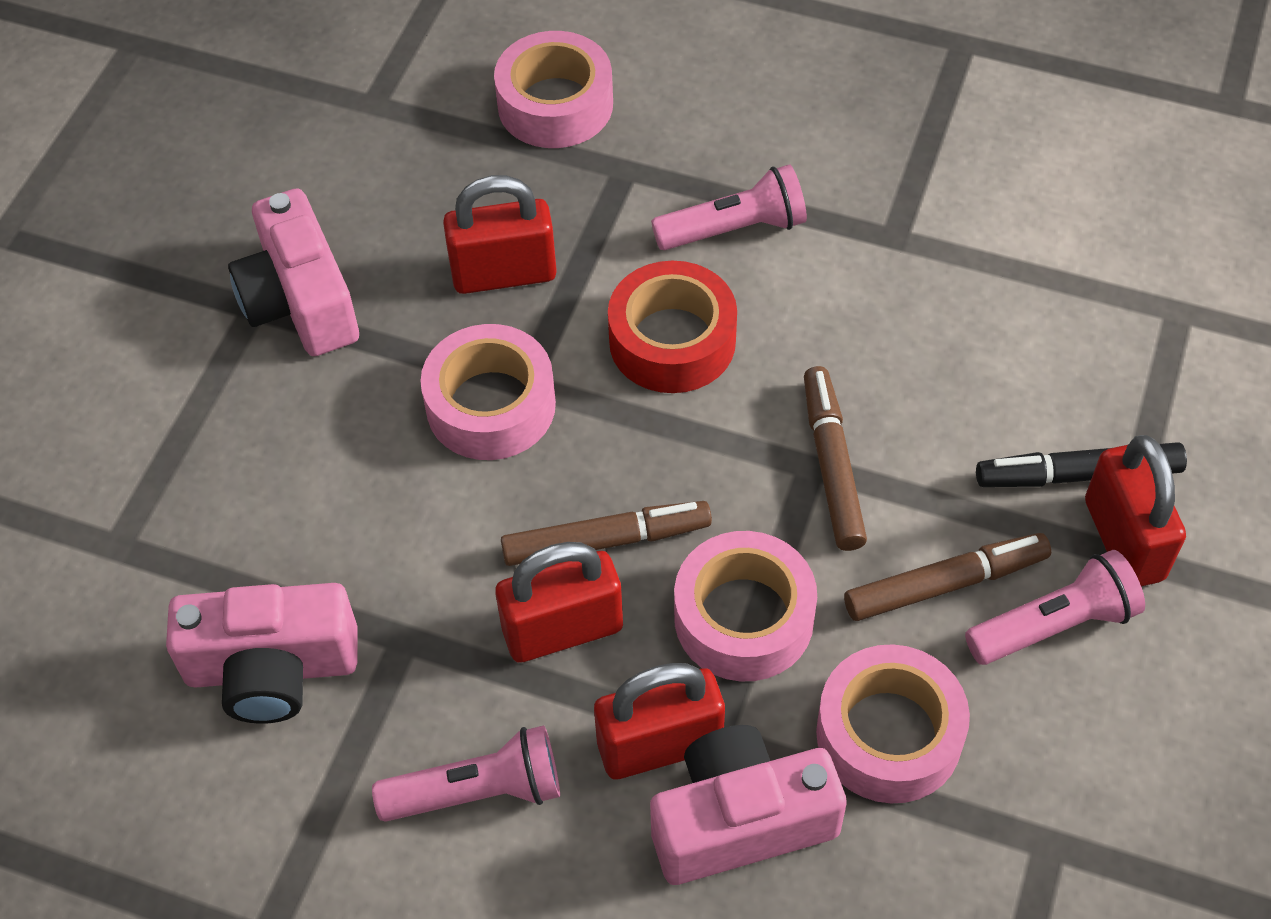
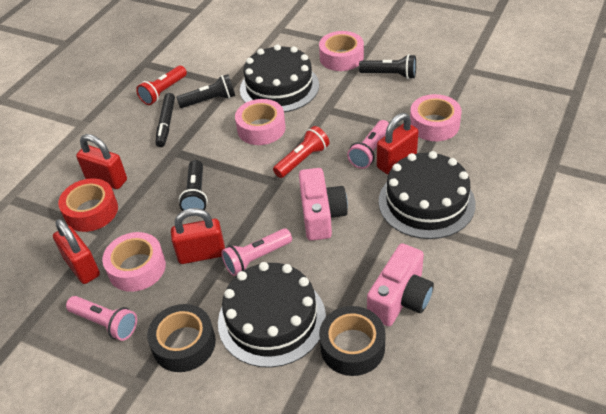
black cake: none = 0 -> [218,262,326,368] [240,44,319,112] [379,151,476,239] = 3
black flashlight: none = 0 -> [176,74,235,108] [179,160,208,211] [359,54,416,79] = 3
black tape: none = 0 -> [147,304,216,372] [319,306,386,376] = 2
brown marker: [501,501,712,566] [804,366,867,551] [844,533,1051,621] = 3 -> none = 0
pink camera: [166,583,357,724] [228,188,359,356] [650,725,847,885] = 3 -> [299,168,348,241] [367,243,434,326] = 2
red flashlight: none = 0 -> [136,66,187,105] [273,126,329,178] = 2

